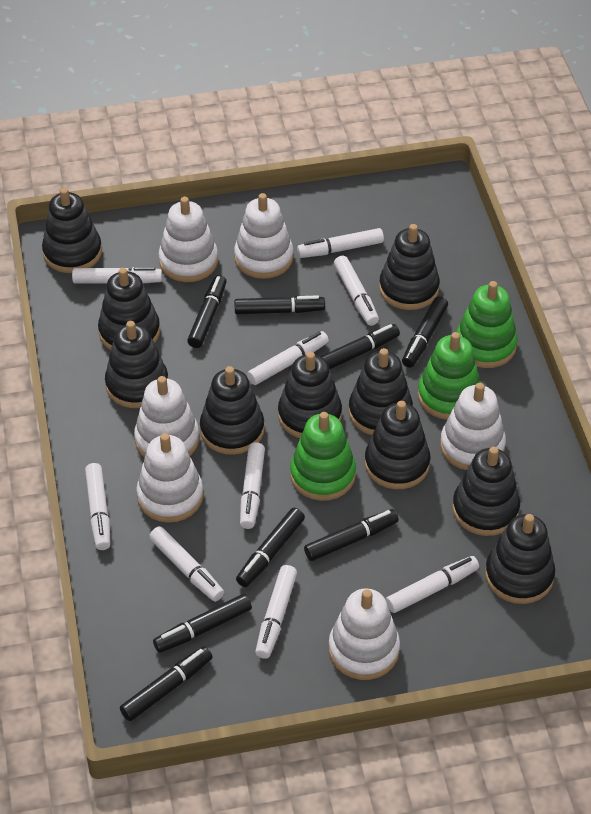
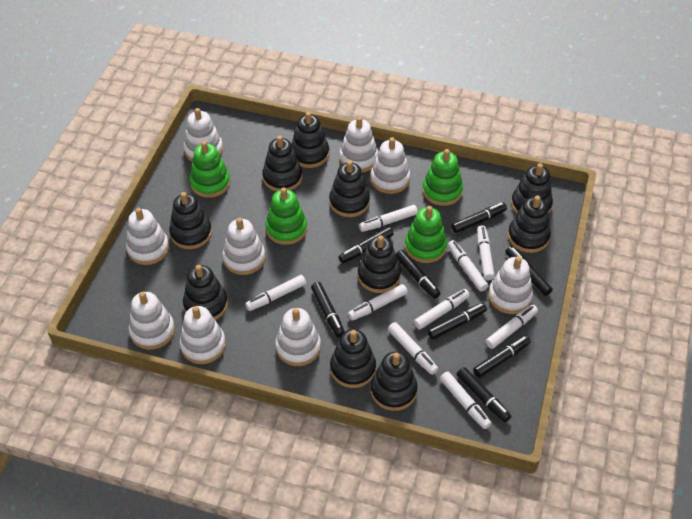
green stacking toy: [290,412,356,501] [418,332,481,420] [456,281,518,368] = 3 -> [190,141,230,198] [265,188,307,245] [405,206,447,263] [422,149,463,206] = 4
white stacking toy: [134,376,199,458] [136,433,204,523] [159,197,218,282] [234,193,293,279] [329,588,400,680] [440,383,506,470] = 6 -> [126,208,169,265] [129,292,175,350] [180,306,226,364] [183,108,223,162] [222,217,266,275] [275,308,321,366] [339,117,378,173] [370,137,410,194] [488,256,533,314] = 9

